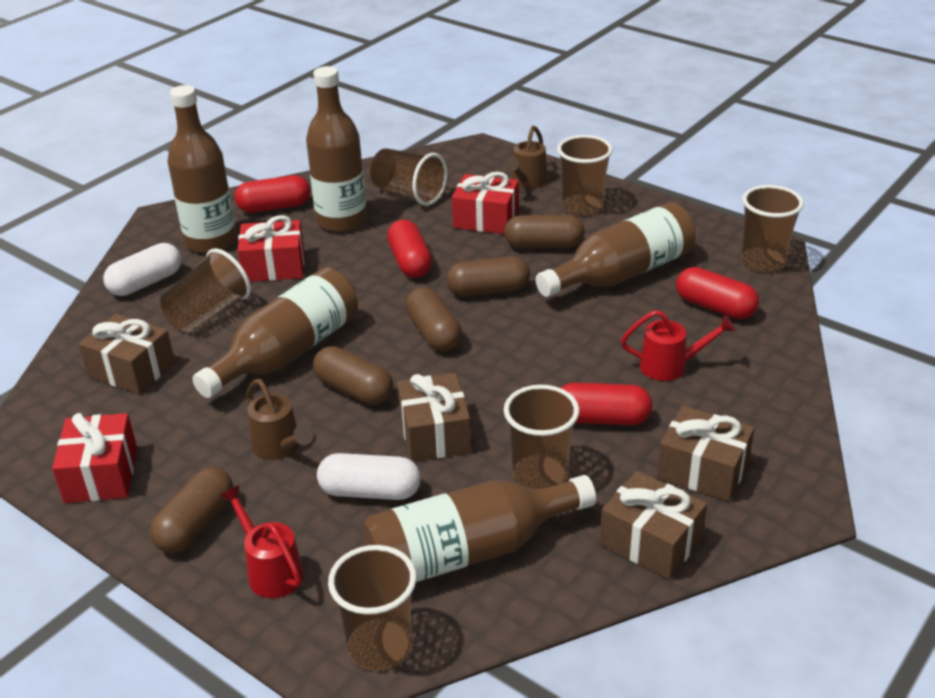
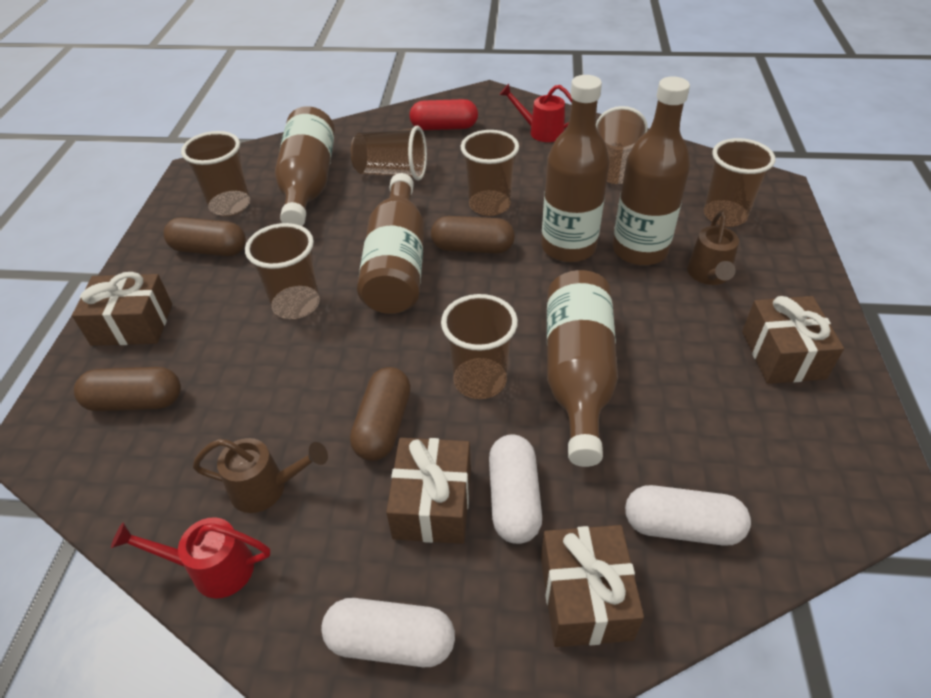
brown capsule: [150,467,233,553] [313,346,393,405] [405,287,462,351] [446,256,530,297] [504,215,585,249] = 5 -> [74,367,181,411] [163,217,246,256] [350,367,411,461] [431,216,515,254] = 4
brown cup: [160,248,251,333] [328,545,417,671] [370,148,447,206] [504,385,579,489] [557,135,613,216] [741,185,804,273] = 6 -> [181,131,250,216] [245,223,320,319] [350,125,427,181] [441,294,518,399] [461,130,519,216] [596,106,648,184] [704,138,775,227] = 7
red capsule: [235,175,310,213] [387,220,432,278] [561,383,653,425] [676,267,759,319] = 4 -> [410,99,478,130] = 1
red gift: [52,413,137,503] [237,215,304,282] [452,172,519,234] = 3 -> none = 0
white capsule: [103,243,182,296] [317,453,421,500] = 2 -> [321,598,455,667] [489,434,542,544] [625,485,751,545] = 3

